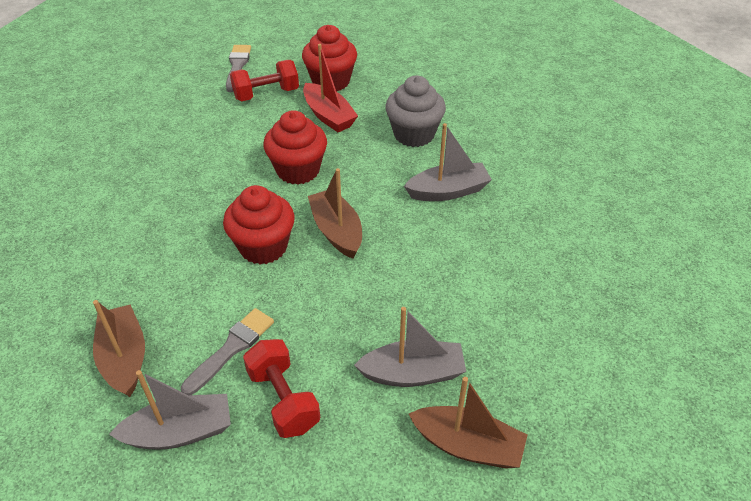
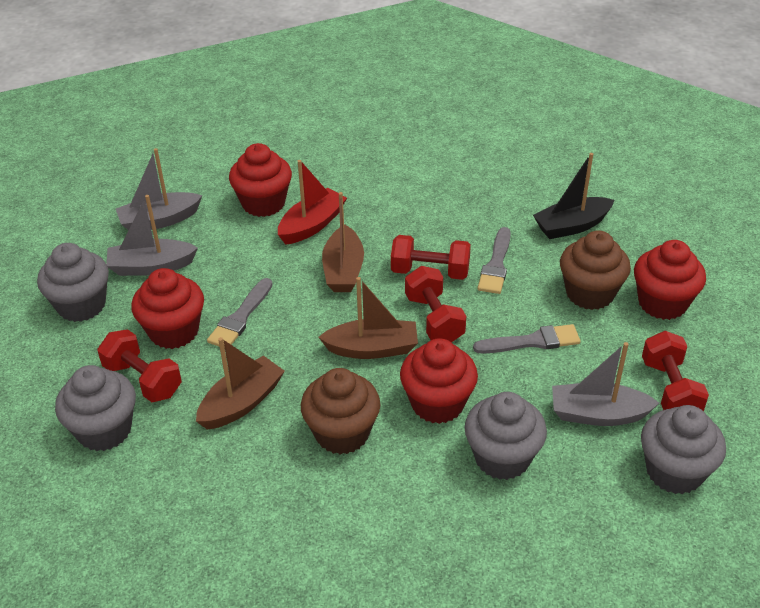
black boat: none = 0 -> [533,153,614,239] = 1
brown cupcake: none = 0 -> [301,368,380,454] [560,230,631,310] = 2
grey brush: [181,308,274,396] [226,45,251,92] = 2 -> [207,278,273,348] [473,324,581,353] [478,227,511,294] = 3
grey cupcake: [385,76,446,147] = 1 -> [37,243,109,322] [55,365,136,451] [465,392,547,480] [641,405,726,494] = 4
red cupcake: [223,185,295,264] [263,110,327,185] [302,25,357,92] = 3 -> [131,268,204,349] [229,143,292,217] [400,338,478,424] [634,240,706,320] = 4
red dumbbell: [230,60,299,101] [243,339,320,438] = 2 -> [97,329,182,402] [391,235,471,280] [405,266,466,342] [642,331,709,411] = 4

